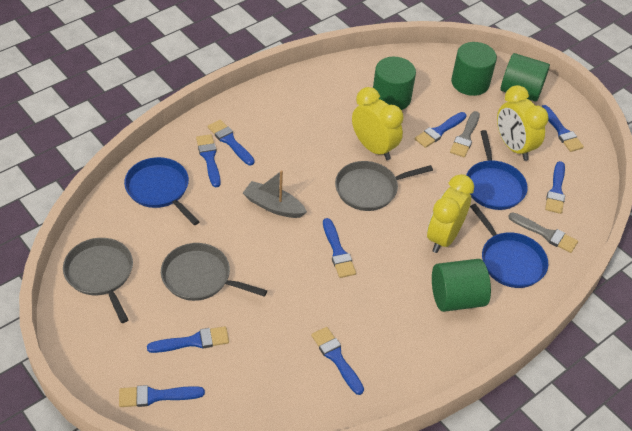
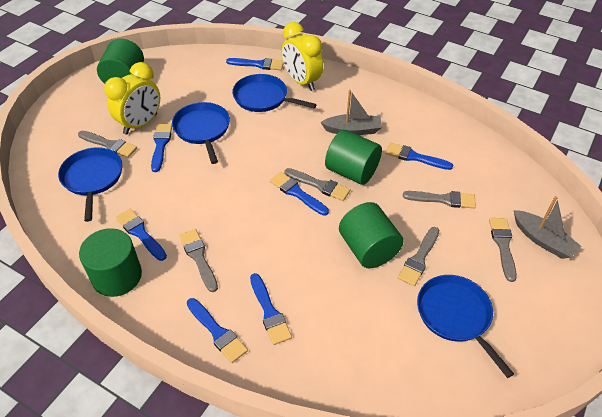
blue brush: [119,385,205,407] [147,326,229,353] [196,134,221,187] [208,120,255,165] [311,327,364,395] [323,218,356,278] [415,112,466,148] [541,105,584,152] [545,161,565,214] = 9 -> [116,209,167,261] [151,124,172,172] [187,298,248,363] [226,58,284,70] [250,273,292,345] [270,172,329,216] [385,143,453,170] = 7
blue pan: [124,157,200,225] [466,130,528,210] [470,204,548,288] = 3 -> [58,147,122,222] [172,102,230,164] [232,74,317,112] [417,275,514,378] = 4
grey boat: [243,170,307,218] = 1 -> [321,90,382,135] [514,196,582,259] = 2
grey brush: [450,111,480,157] [508,212,578,253] = 2 -> [78,131,137,158] [179,229,218,292] [285,168,350,201] [398,227,439,286] [403,191,476,209] [489,218,517,282] = 6
grey pan: [63,238,133,323] [161,243,267,301] [335,161,433,211] = 3 -> none = 0
yellow clock: [352,87,404,160] [427,174,474,253] [497,85,549,161] = 3 -> [104,62,160,134] [281,22,323,91] = 2

